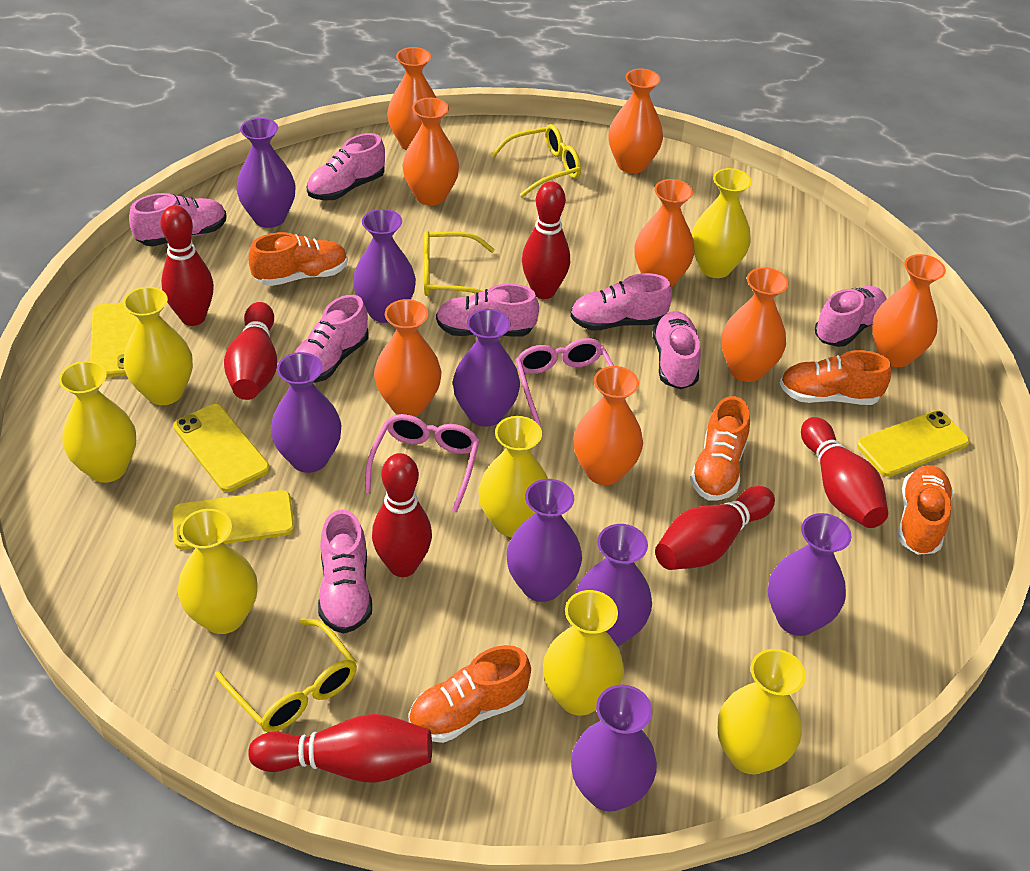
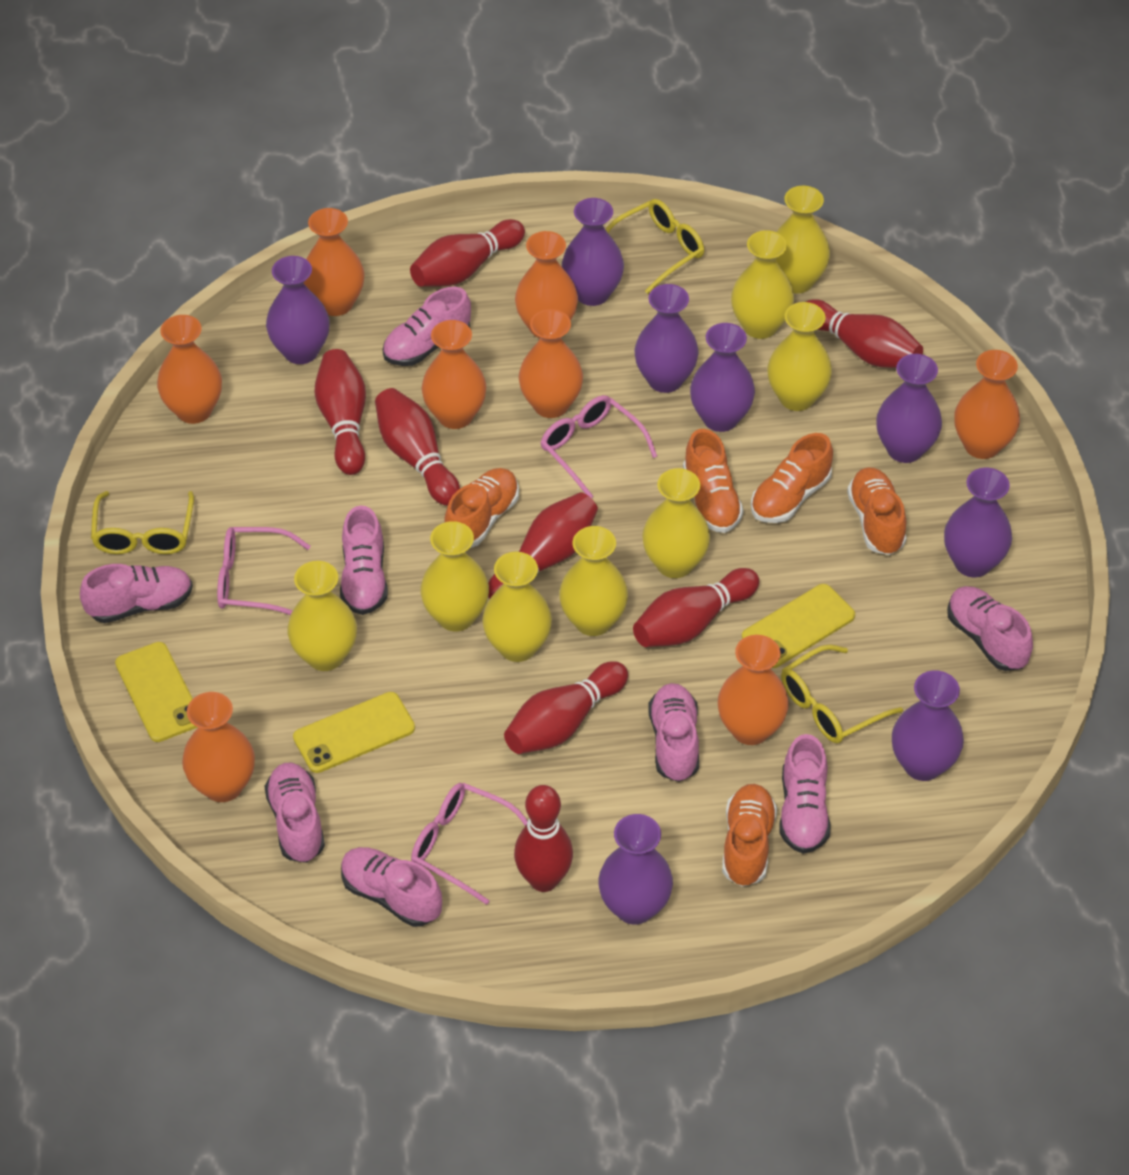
pink glasses: [365,414,480,513] [516,338,614,425] = 2 -> [217,527,310,615] [411,783,528,905] [540,395,657,498] = 3
red bowling pin: [160,205,214,326] [224,302,277,400] [248,714,432,783] [372,453,432,577] [522,181,570,299] [655,486,775,570] [801,417,888,528] = 7 -> [315,349,366,475] [375,388,460,506] [410,219,525,287] [488,492,598,599] [504,661,628,754] [514,785,573,892] [633,568,759,647] [806,299,923,368] = 8
yellow phone: [90,302,138,377] [172,490,295,549] [173,404,270,492] [857,410,970,477] = 4 -> [115,642,197,742] [293,692,415,773] [742,584,855,668] = 3
yellow vase: [59,361,136,483] [123,287,193,405] [178,509,257,634] [478,416,548,537] [543,590,624,716] [691,168,752,278] [717,649,806,774] = 7 -> [287,561,357,671] [420,521,489,632] [482,552,552,662] [559,526,628,636] [642,468,710,578] [731,230,794,339] [768,302,832,411] [776,186,830,294] = 8

